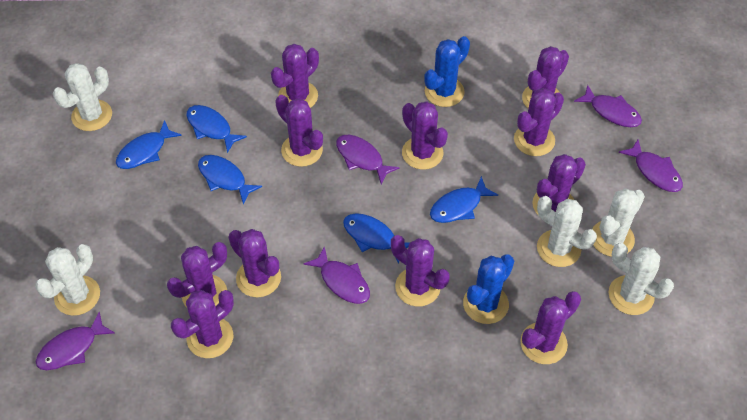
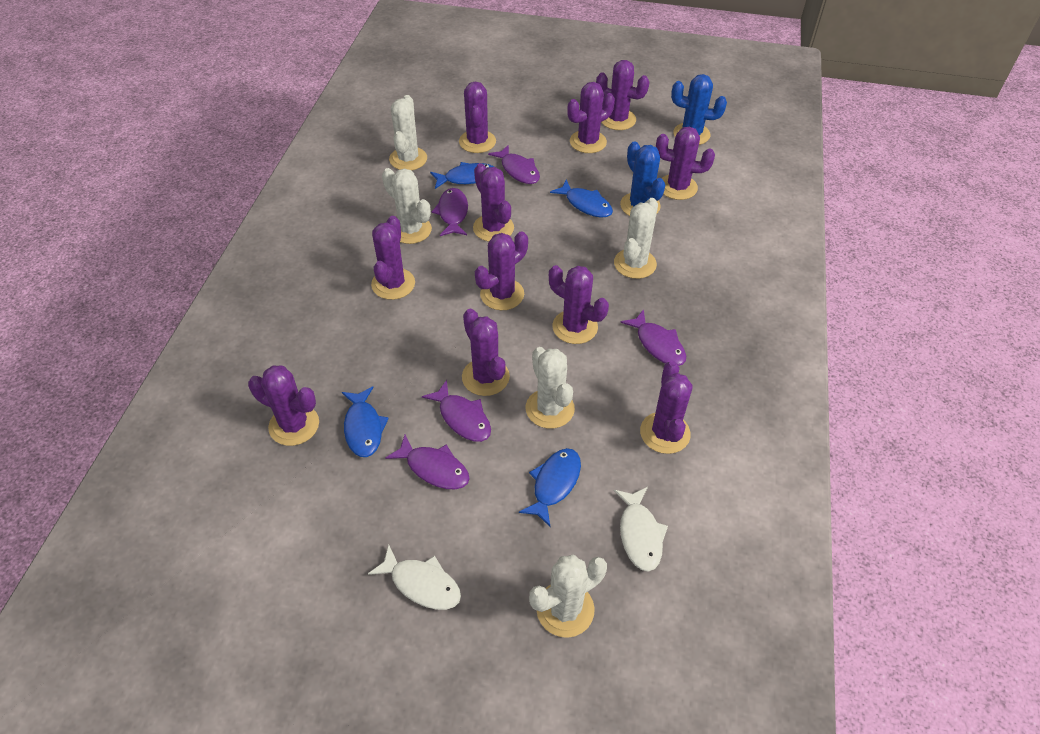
blue fish: [116,120,182,169] [186,105,247,153] [198,155,262,204] [343,213,409,264] [430,176,498,223] = 5 -> [342,387,389,457] [430,162,494,189] [519,448,581,527] [550,179,613,218] = 4
white fish: none = 0 -> [368,545,461,610] [614,487,668,571] = 2

